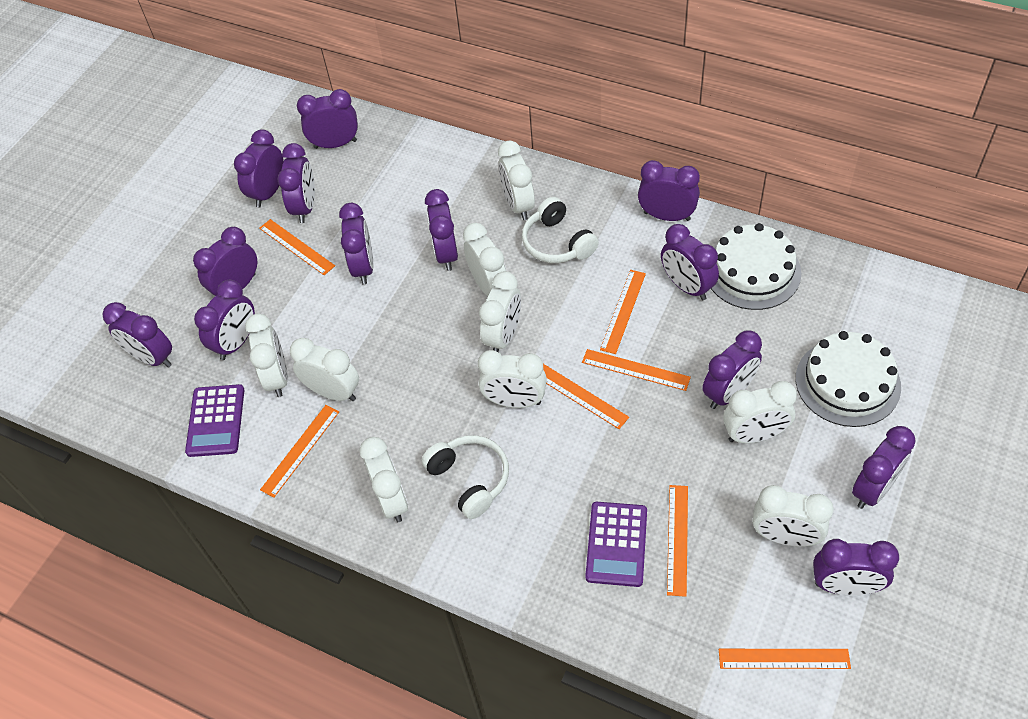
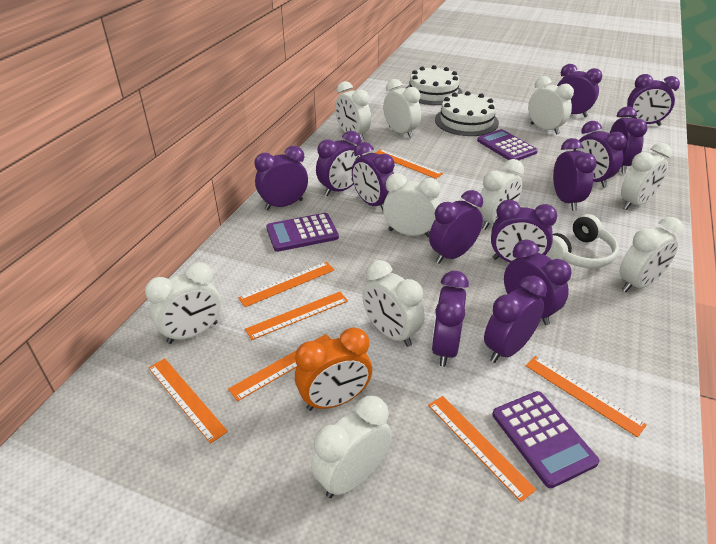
orange clock: none = 0 -> [295,327,372,411] = 1
purple calculator: [185,384,244,457] [585,502,647,587] = 2 -> [266,213,339,252] [477,129,538,160] [492,391,599,488] = 3
white clock: [245,314,288,397] [290,338,359,401] [360,437,408,522] [463,223,507,296] [478,350,547,408] [479,271,521,352] [498,141,535,220] [723,381,797,443] [753,485,834,547] = 9 -> [145,262,221,344] [311,396,392,498] [335,81,371,141] [362,260,425,347] [383,79,421,138] [383,173,440,237] [477,159,524,230] [528,76,574,135] [620,217,684,292] [621,143,672,210] = 10
white headphones: [422,435,509,519] [522,197,599,263] = 2 -> [545,214,619,268] = 1

